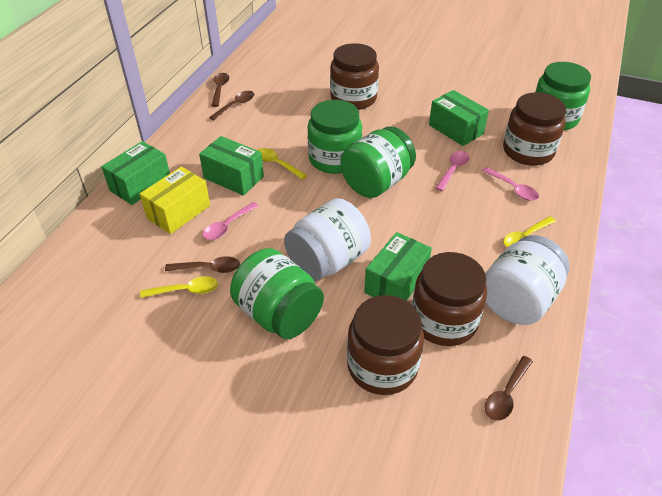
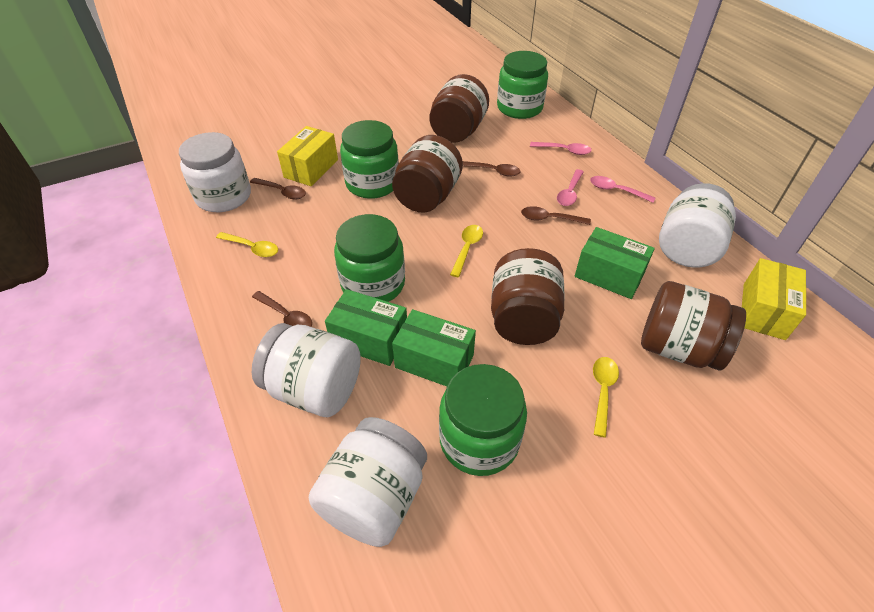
green box: [101,141,170,205] [199,136,264,196] [364,232,432,301] [429,90,489,146] = 4 -> [325,289,407,366] [392,309,476,386] [575,227,655,299] = 3
white jar: [284,198,371,281] [485,235,569,325] = 2 -> [179,132,251,212] [252,323,361,417] [309,417,427,547] [659,183,736,267] = 4
yellow box: [140,166,210,234] = 1 -> [277,126,338,186] [742,258,806,340] = 2

